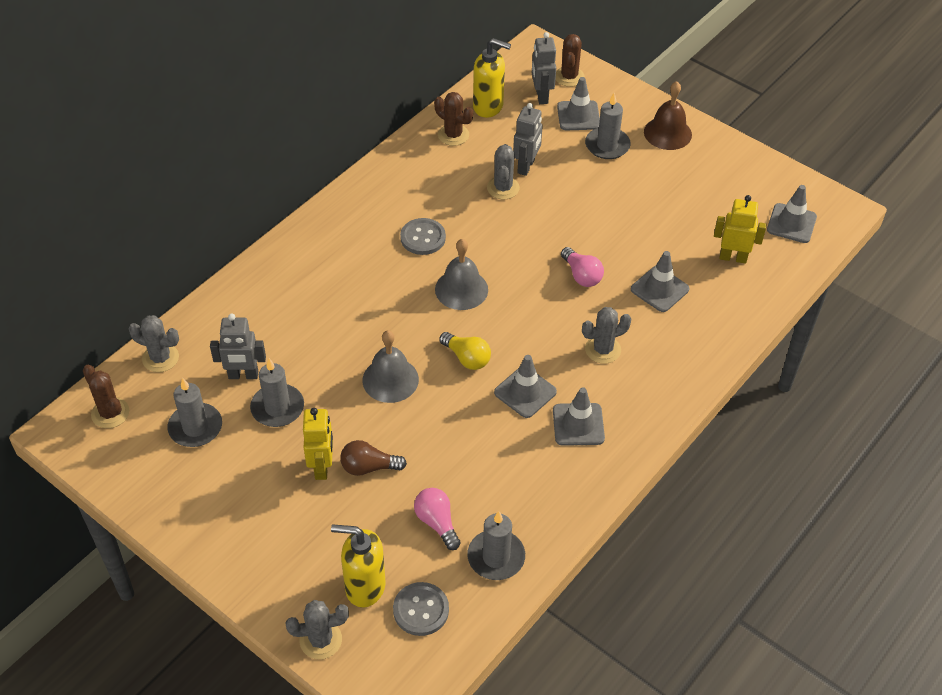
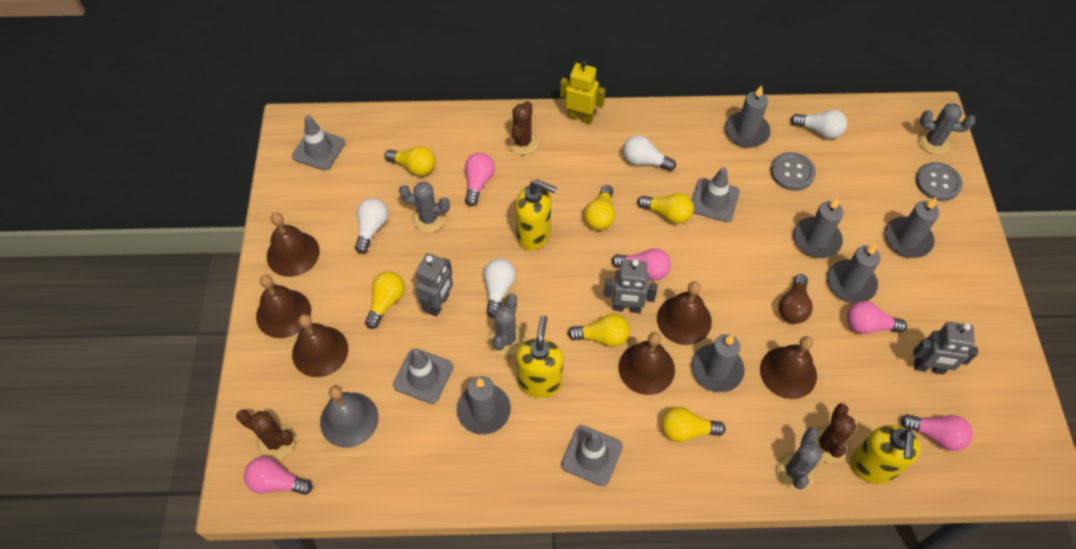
brown bell: [644,81,692,150] = 1 -> [256,274,311,338] [267,212,320,277] [292,314,348,377] [618,332,675,395] [657,281,712,345] [760,336,817,399] = 6
grey bell: [362,330,419,403] [435,239,488,310] = 2 -> [320,386,378,448] = 1
grey candle: [167,378,222,447] [250,358,304,427] [467,511,525,580] [585,93,631,159] = 4 -> [456,376,511,435] [691,334,745,392] [725,85,771,148] [793,198,843,258] [827,243,880,303] [885,197,939,258] = 6
grey traffic cone: [494,355,557,418] [553,387,605,446] [557,77,600,130] [631,251,689,312] [767,185,817,243] = 5 -> [292,115,345,170] [393,348,453,404] [561,425,623,486] [692,167,740,222] = 4
pink light bulb: [414,488,461,550] [561,247,604,287] = 2 -> [244,456,312,495] [465,152,495,206] [611,248,671,280] [847,301,907,334] [901,414,973,451] = 5
white light bulb: none = 0 -> [355,198,388,254] [484,258,516,318] [623,135,676,171] [791,109,847,139] = 4
yellow light bulb: [439,332,491,370] = 1 -> [365,271,405,329] [384,146,435,176] [567,314,630,347] [584,185,615,230] [637,193,694,224] [661,407,725,443] = 6
yellow robot: [303,408,333,480] [714,195,766,264] = 2 -> [560,60,605,124] = 1
yellow soap dispenser: [331,524,386,608] [473,38,511,118] = 2 -> [515,180,557,250] [516,316,563,398] [850,425,921,484] = 3

